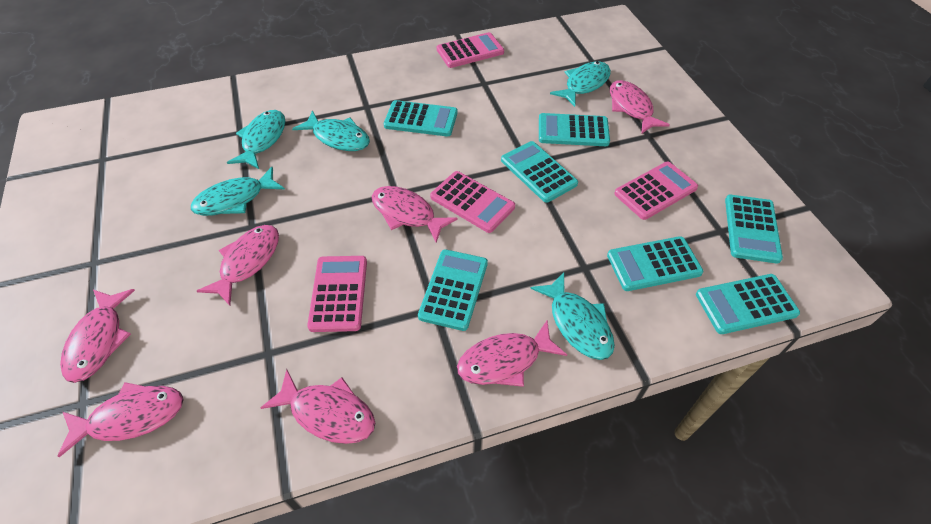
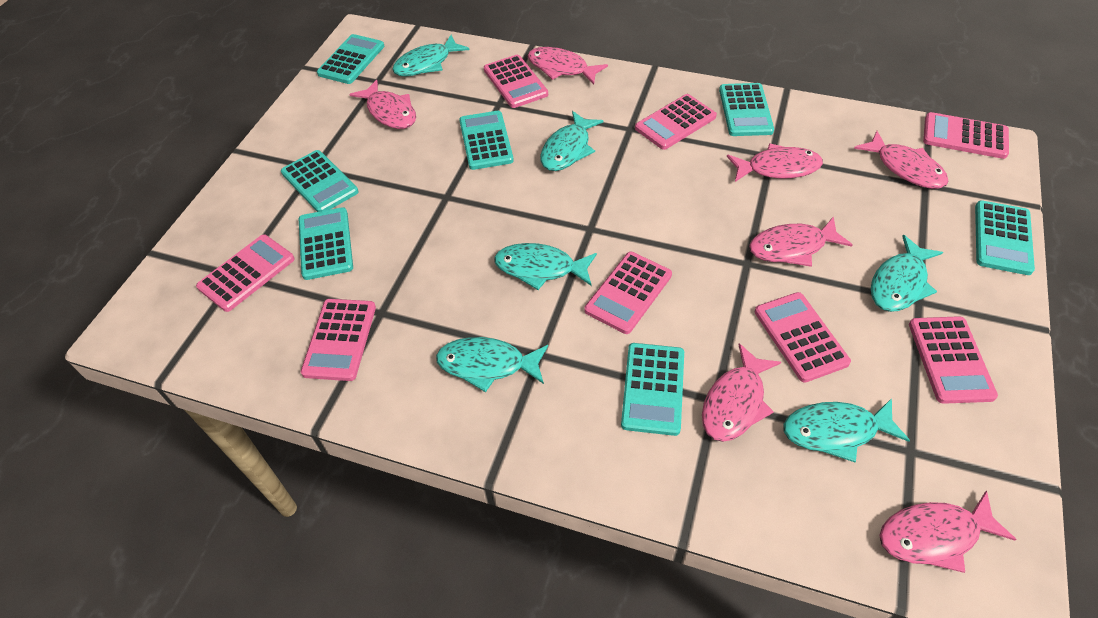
pink calculator: [307,256,367,332] [430,171,515,233] [437,32,504,68] [614,162,698,220] = 4 -> [196,235,295,312] [301,299,376,381] [484,55,548,108] [585,252,672,334] [635,94,717,150] [755,292,851,382] [909,316,998,404] [923,112,1009,159] = 8
turquoise fish: [191,167,285,216] [227,110,285,169] [292,110,370,151] [530,272,615,360] [550,62,611,107] = 5 -> [392,35,470,76] [436,337,548,392] [494,243,597,290] [540,111,604,171] [783,398,910,462] [871,235,943,312] = 6

